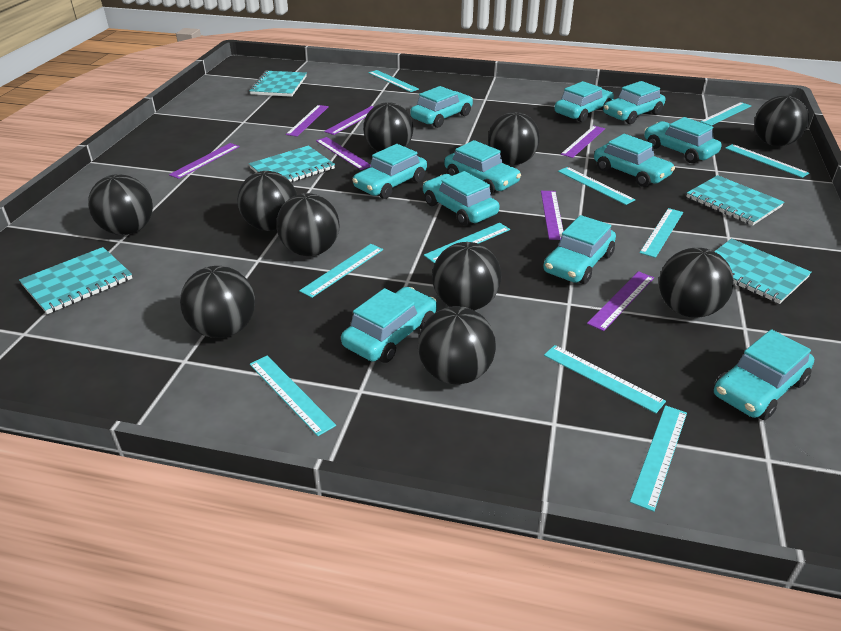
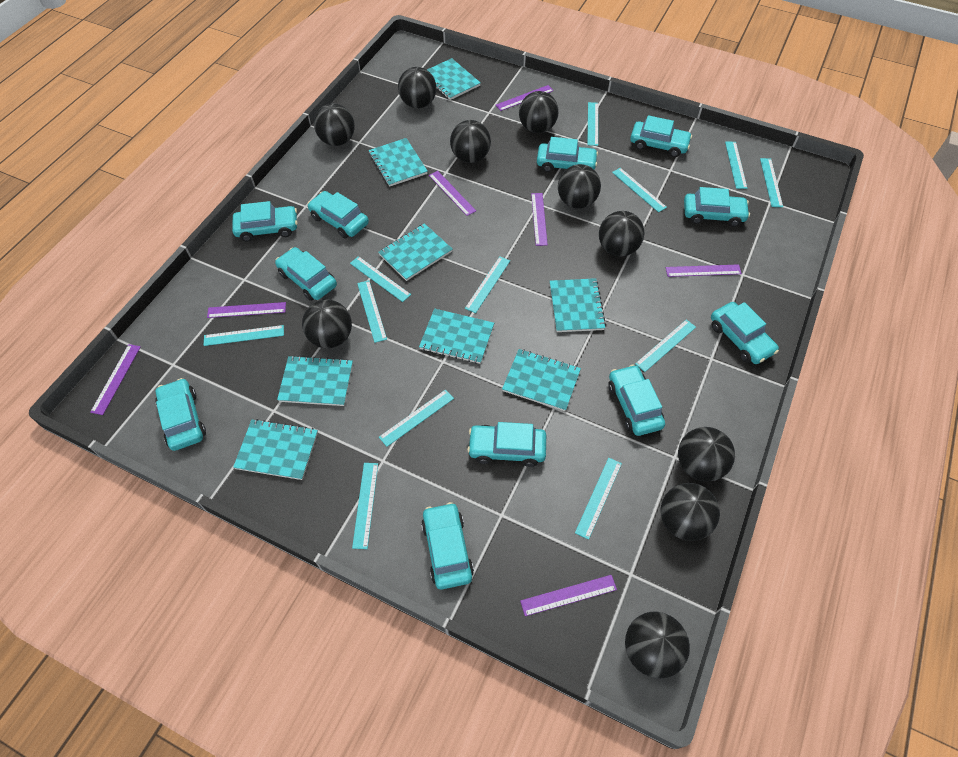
turquoise notebook: [19,247,132,314] [249,145,335,183] [250,71,307,97] [686,175,784,226] [714,238,812,304] = 5 -> [233,419,318,480] [277,355,353,406] [369,138,428,187] [378,223,452,281] [419,309,494,364] [427,58,481,100] [502,349,581,411] [550,278,606,332] = 8
turquoise ruler: [250,356,336,436] [299,244,383,298] [368,70,419,92] [424,223,510,263] [544,345,666,413] [558,167,635,205] [630,405,687,512] [639,208,683,258] [700,102,751,126] [725,144,809,178] = 10 -> [204,325,284,346] [350,256,411,302] [352,463,378,549] [357,280,387,343] [379,389,454,447] [465,257,510,313] [575,458,622,540] [587,102,598,146] [612,168,667,212] [635,320,696,372] [725,142,747,189] [760,158,783,207] = 12

